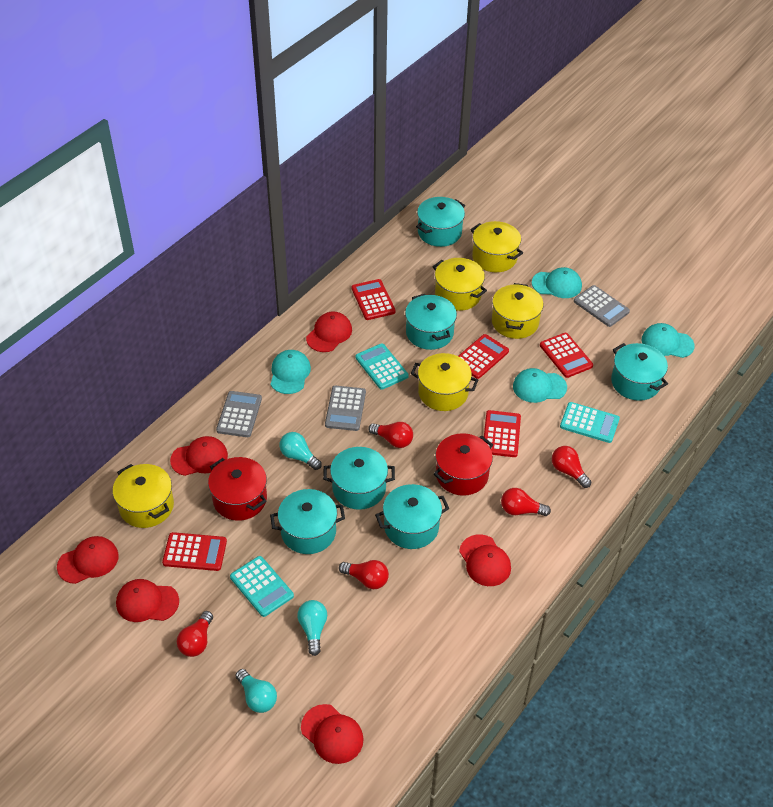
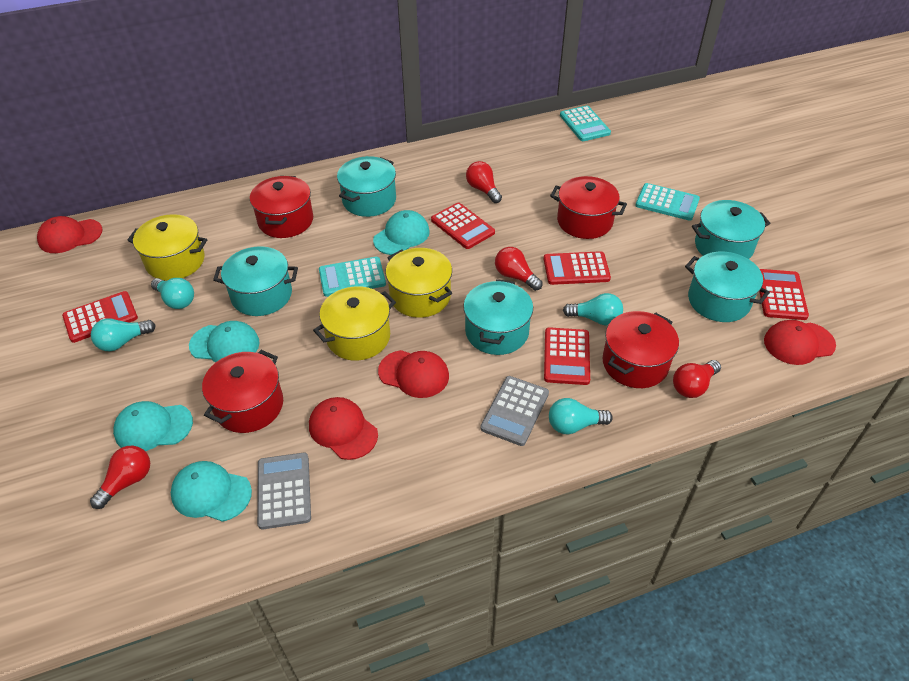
grey calculator: [216,391,262,437] [325,385,366,431] [574,285,630,327] = 3 -> [257,452,311,529] [480,376,549,446] = 2
red cap: [57,536,119,584] [116,579,179,622] [170,436,228,476] [301,704,364,764] [306,312,352,352] [459,535,511,586] = 6 -> [37,216,103,253] [309,397,378,460] [378,350,449,398] [764,320,836,365] = 4
red light bulb: [177,611,213,657] [339,560,389,589] [368,422,413,448] [501,488,551,516] [552,446,591,488] = 5 -> [90,446,150,509] [466,161,502,203] [495,247,543,291] [673,360,721,398] = 4
red pot: [208,457,267,521] [434,433,493,496] = 2 -> [202,350,283,433] [250,176,313,238] [550,176,627,239] [602,311,679,388] = 4
turquoise light bulb: [236,669,277,713] [279,432,322,470] [297,600,327,656] = 3 -> [91,318,156,351] [151,278,194,309] [549,398,613,434] [563,293,623,325] = 4
turquoise pot: [270,489,345,554] [323,447,395,510] [375,484,449,549] [405,294,457,350] [416,197,465,247] [611,343,668,401] = 6 -> [213,246,298,316] [337,156,396,217] [463,279,533,355] [685,252,770,322] [692,200,770,259] = 5
yellow pot: [113,464,174,528] [411,353,478,411] [432,258,487,311] [470,221,523,272] [492,283,543,339] = 5 -> [127,214,207,281] [313,286,396,361] [385,248,452,318] = 3

